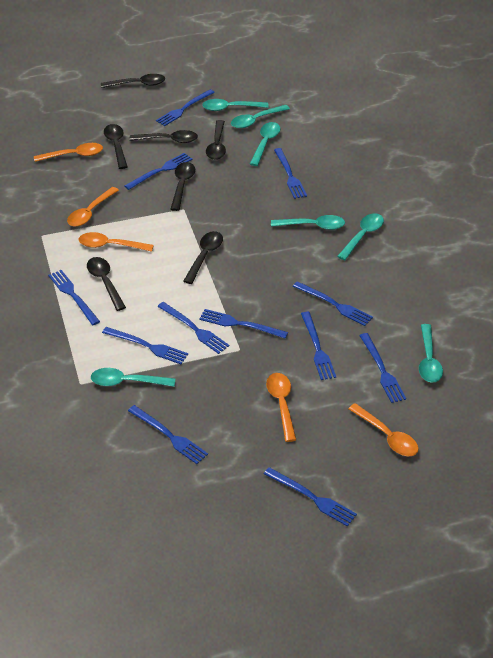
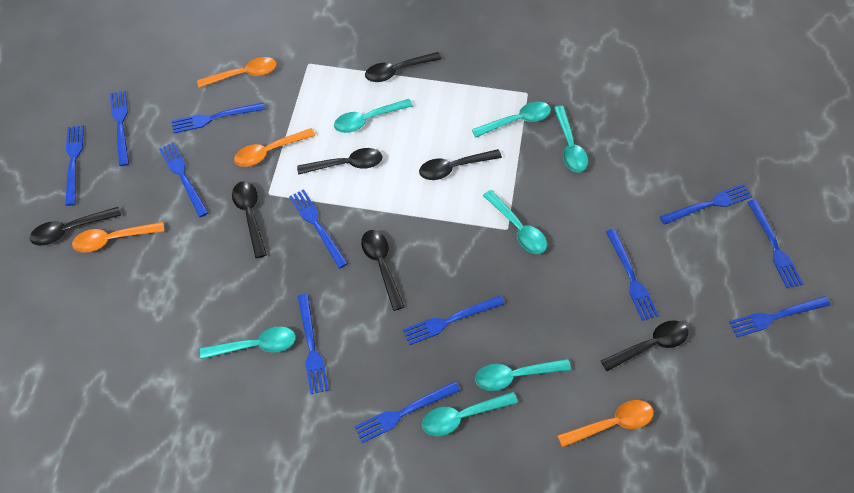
orange spoon: [34,143,103,162] [67,187,119,227] [79,232,154,252] [266,373,296,442] [348,403,419,456] = 5 -> [72,222,165,253] [197,57,277,88] [234,128,315,167] [557,400,654,448] = 4

